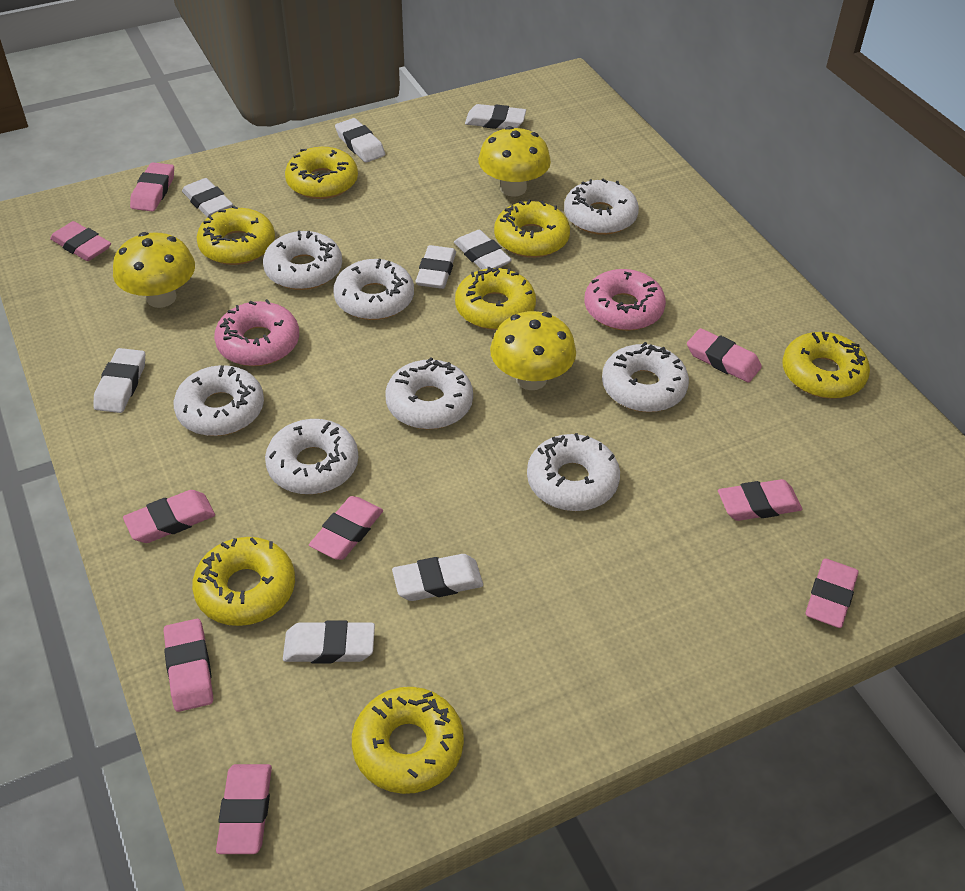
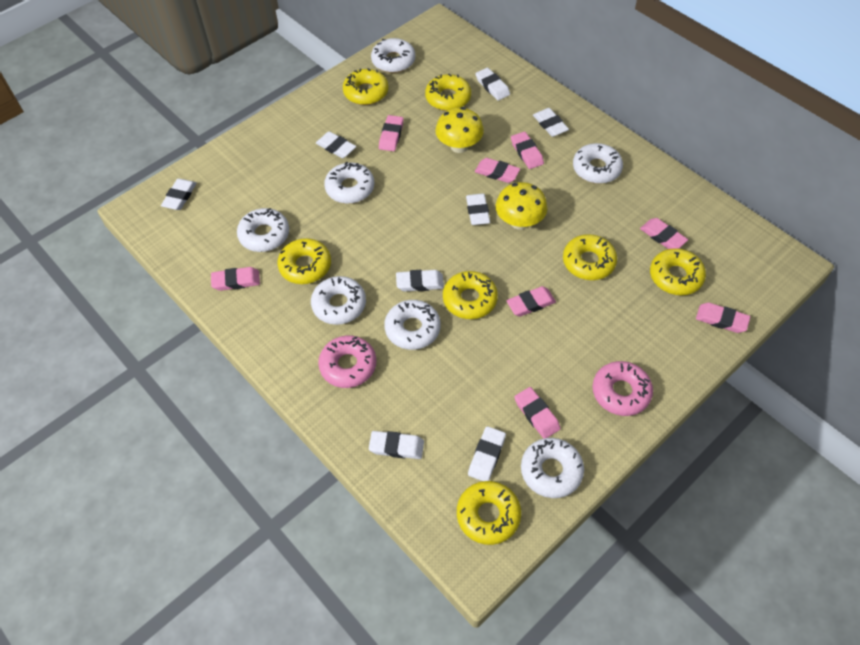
pink eraser: [50,221,111,261] [123,490,215,543] [130,162,174,212] [164,619,213,712] [216,764,272,854] [309,496,383,560] [687,328,762,383] [718,479,802,521] [806,559,859,628] = 9 -> [211,267,260,291] [379,115,404,151] [475,158,520,183] [506,286,556,317] [511,132,544,169] [514,387,561,439] [640,218,688,249] [696,303,750,333] = 8
white donut: [174,365,264,436] [263,231,342,290] [265,419,358,494] [333,259,414,320] [385,357,473,429] [527,433,620,511] [564,179,639,235] [602,342,689,412] = 8 -> [237,208,289,252] [311,276,366,325] [324,162,374,204] [371,38,415,73] [384,300,441,350] [521,438,584,498] [573,143,623,184] = 7
yellow mushroom: [113,232,195,308] [478,126,551,197] [490,311,576,390] = 3 -> [435,107,484,153] [496,182,548,230] = 2

